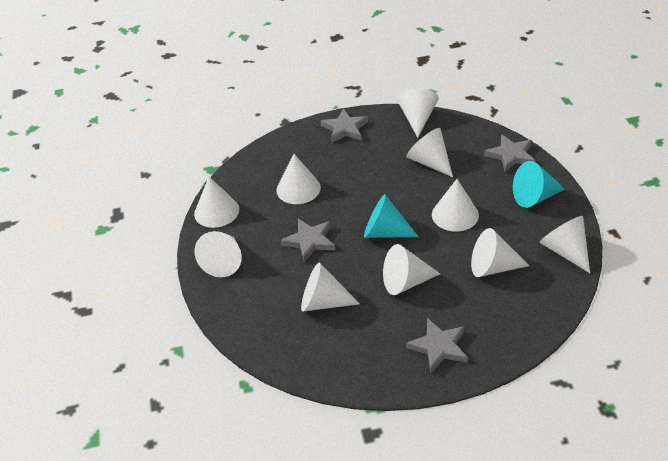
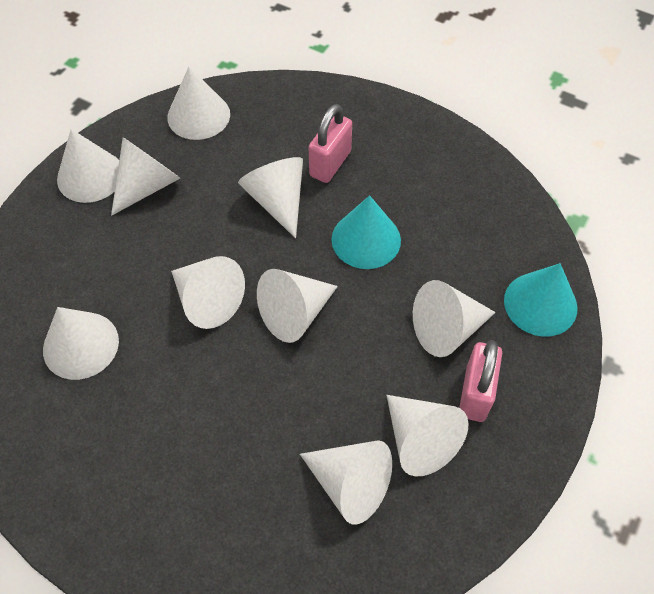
grey star: [281,219,335,262] [320,109,368,143] [406,318,468,373] [484,134,535,172] = 4 -> none = 0
pink padlock: none = 0 -> [309,104,352,183] [459,340,502,422] = 2

